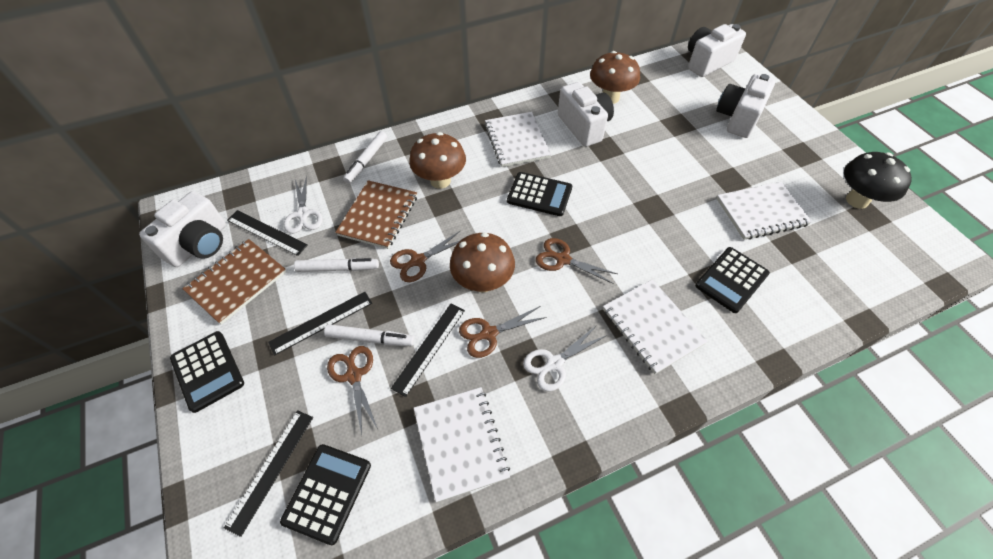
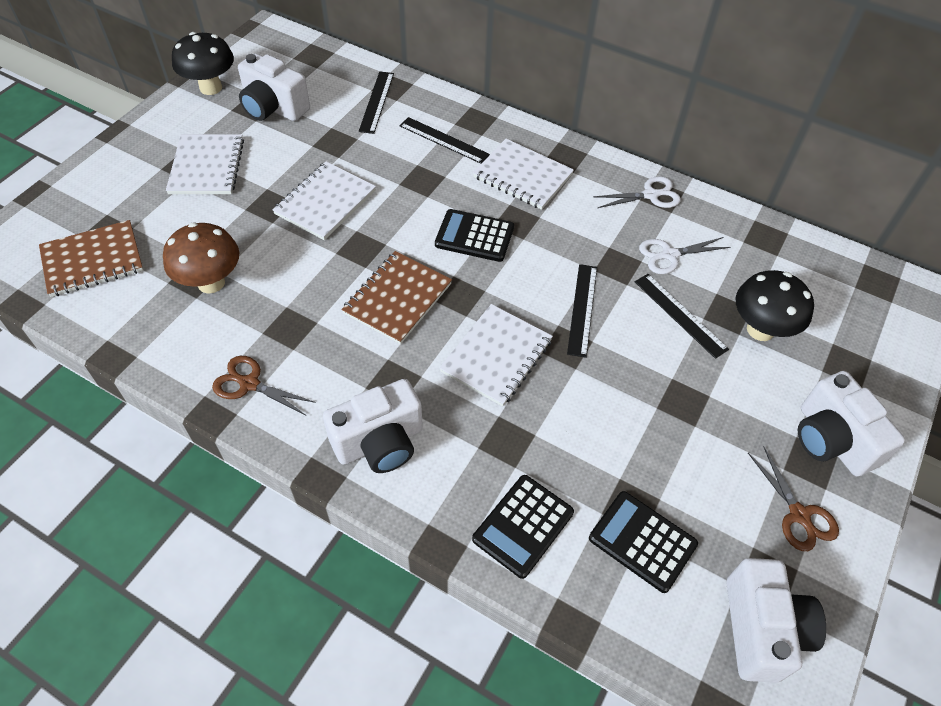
black calculator: [170,331,244,413] [280,444,371,545] [507,172,572,216] [695,247,770,313] = 4 -> [435,209,514,262] [472,475,574,579] [589,491,698,593] = 3
black mushroom: [844,152,912,209] = 1 -> [172,32,234,95] [736,270,814,341] = 2
brown mushroom: [409,132,466,189] [450,232,515,293] [590,51,640,104] = 3 -> [163,223,239,294] = 1
brown scissors: [327,346,378,435] [390,230,461,282] [459,306,547,358] [536,238,617,284] = 4 -> [212,356,316,415] [748,446,839,551] = 2
white marker: [294,258,379,272] [324,324,414,346] [343,131,387,184] = 3 -> none = 0

